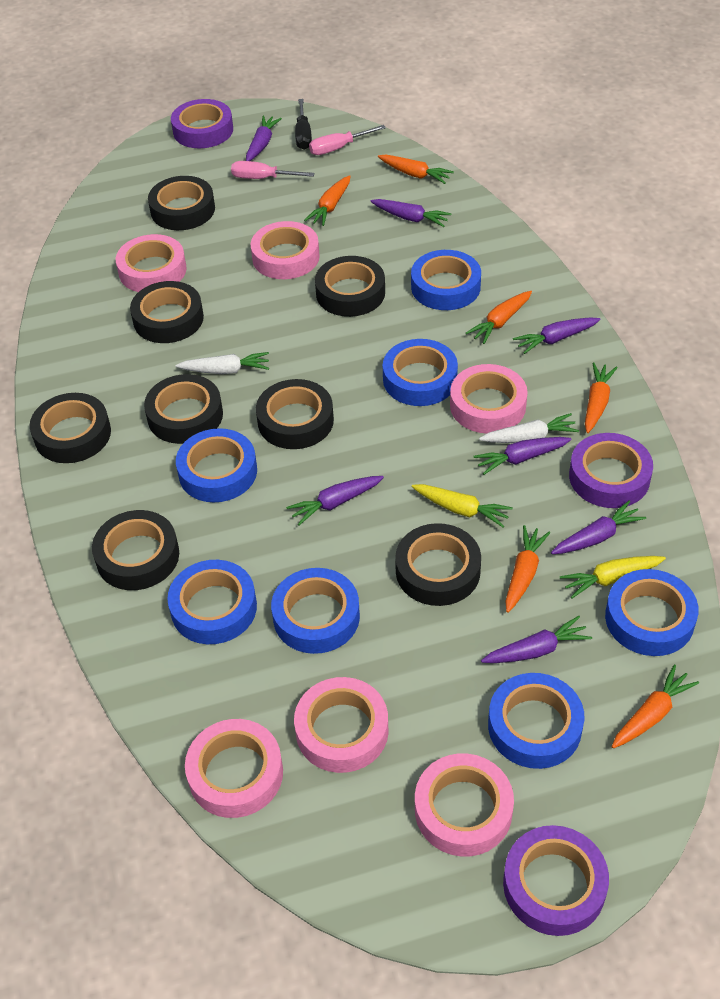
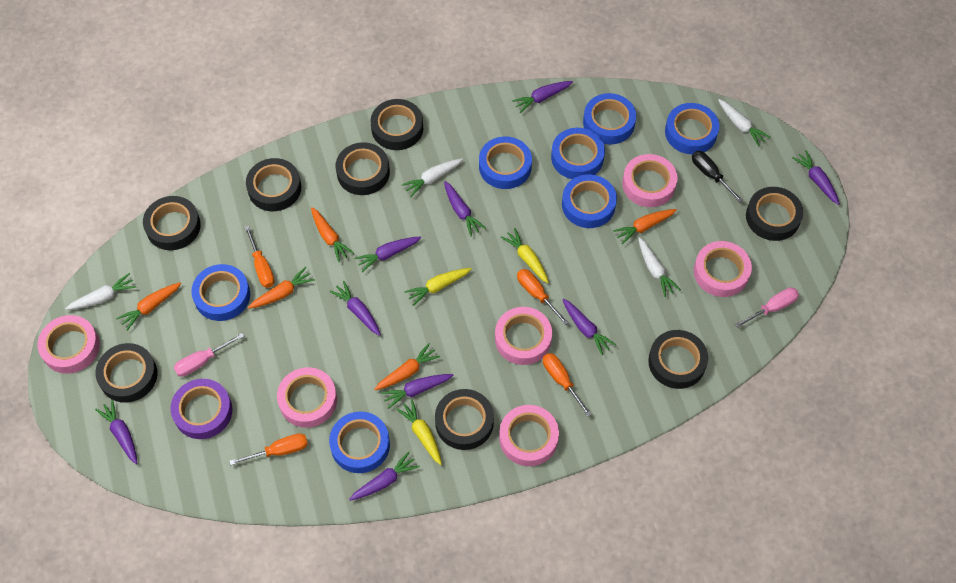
orange carrot: [304,175,351,226] [378,155,454,184] [466,291,532,344] [505,525,550,613] [585,363,618,433] [612,664,699,748] = 6 -> [116,282,181,331] [248,267,315,309] [311,207,354,262] [374,343,440,390] [613,209,677,244] = 5
orange screwdriver: none = 0 -> [230,433,308,465] [245,226,275,288] [517,269,569,325] [543,353,592,417] = 4
purple carrot: [246,115,282,161] [286,476,384,526] [370,199,451,227] [473,437,572,475] [481,616,592,663] [513,317,600,354] [551,500,646,554] = 7 -> [95,399,137,464] [330,281,381,336] [349,451,420,501] [354,237,421,272] [381,374,453,409] [444,181,486,236] [512,81,573,113] [562,299,616,355] [792,150,840,205] = 9
purple tape: [171,99,233,148] [503,825,609,936] [569,433,653,508] = 3 -> [170,379,233,439] = 1
white carrot: [176,352,269,374] [479,413,579,443] = 2 -> [65,273,136,310] [402,158,463,197] [638,237,681,297] [718,99,771,147] = 4
yellow carrot: [412,484,513,528] [560,556,666,599] = 2 -> [396,399,442,465] [405,268,471,306] [501,228,549,283] = 3

